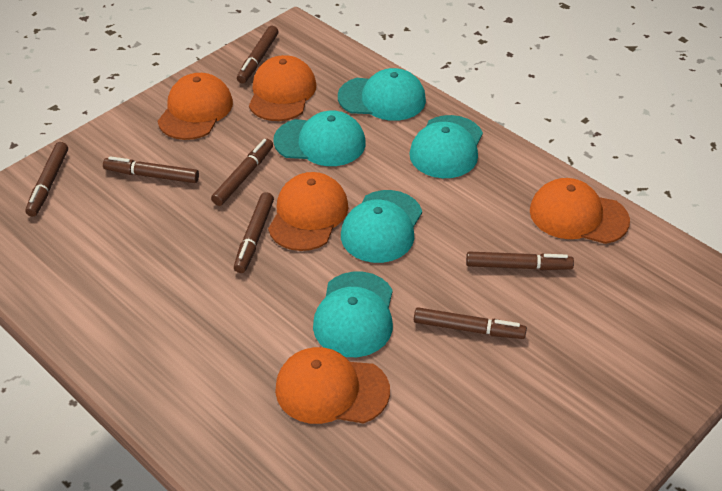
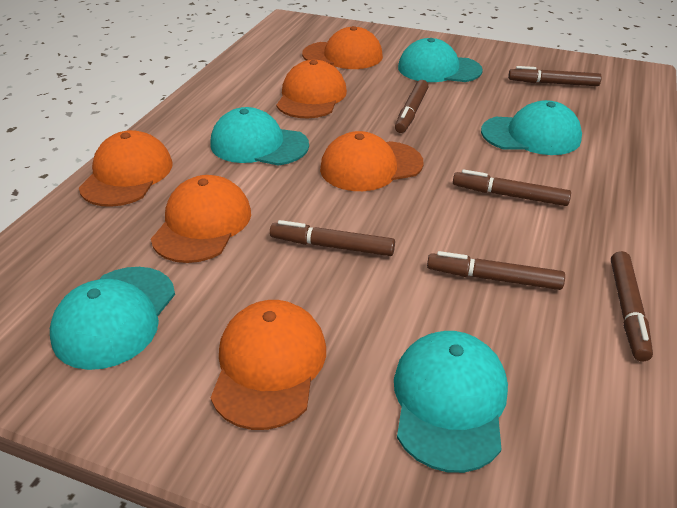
brown marker: [25,142,68,217] [103,156,199,183] [211,139,273,206] [234,192,274,273] [237,26,278,83] [414,307,527,339] [466,251,574,270] = 7 -> [270,220,395,256] [395,80,428,133] [427,251,565,290] [453,169,571,206] [508,66,602,86] [611,251,653,361] = 6
orange cap: [158,73,233,140] [249,55,316,121] [268,172,348,251] [275,347,390,424] [530,178,630,244] = 5 -> [79,130,172,207] [151,175,251,263] [211,300,326,430] [276,60,347,118] [302,26,383,69] [320,131,423,191] = 6

